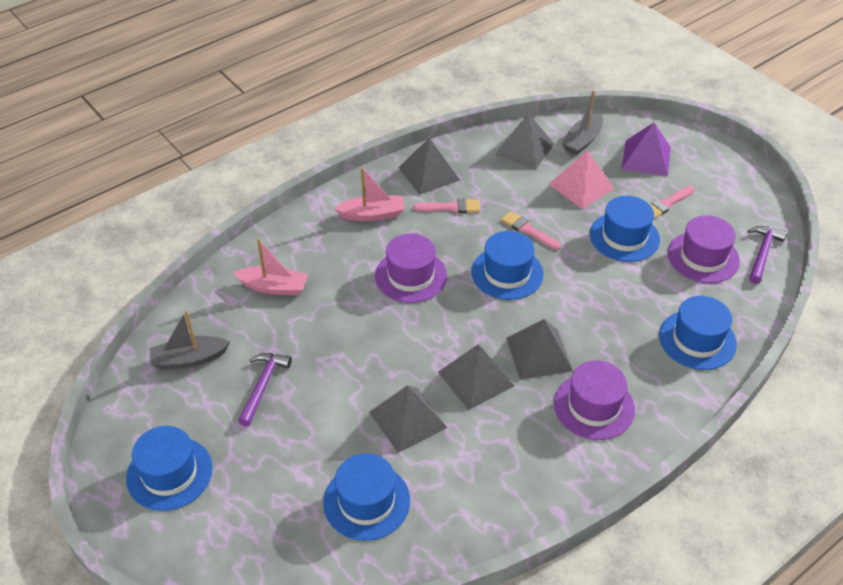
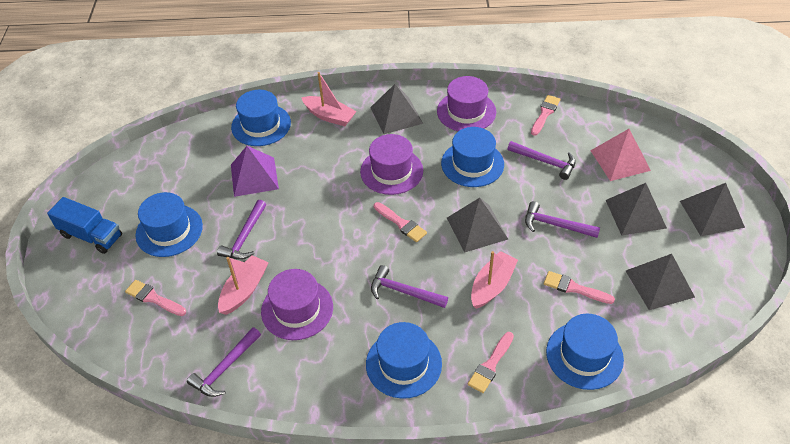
blue truck: none = 0 -> [47,197,122,254] = 1
grey boat: [149,311,230,370] [562,90,603,156] = 2 -> none = 0
pink boat: [233,239,308,296] [334,168,405,221] = 2 -> [218,255,269,315] [301,72,357,126] [471,251,518,309] = 3
pink brush: [413,199,480,213] [501,211,561,250] [650,186,695,219] = 3 -> [125,280,186,316] [374,202,427,242] [468,332,514,393] [531,95,560,136] [544,271,615,304] = 5
purple hammer: [238,353,292,427] [747,226,787,284] = 2 -> [187,327,261,397] [217,200,266,260] [371,265,448,308] [507,141,576,180] [525,201,600,238] = 5

